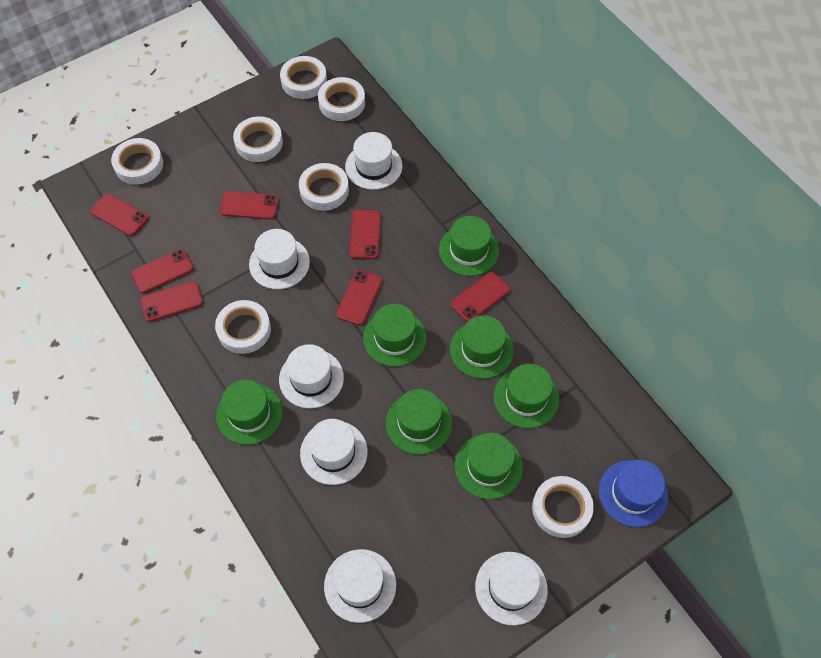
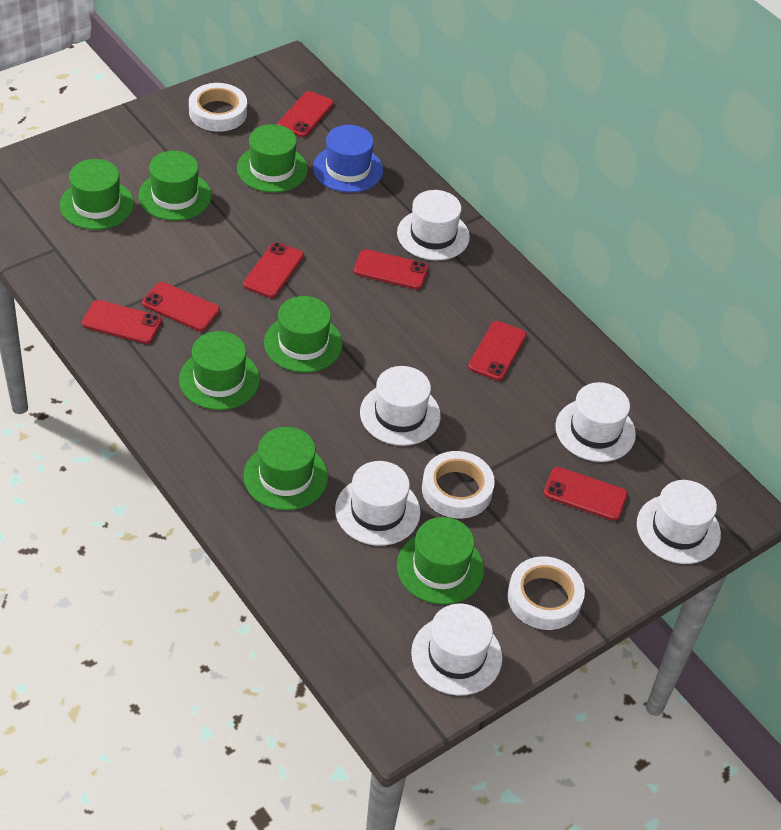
white tape: [111,138,163,185] [215,300,271,354] [233,116,283,162] [280,56,327,99] [299,163,349,211] [318,77,365,121] [532,476,594,538] = 7 -> [189,83,247,132] [422,451,495,519] [508,556,585,630] = 3

